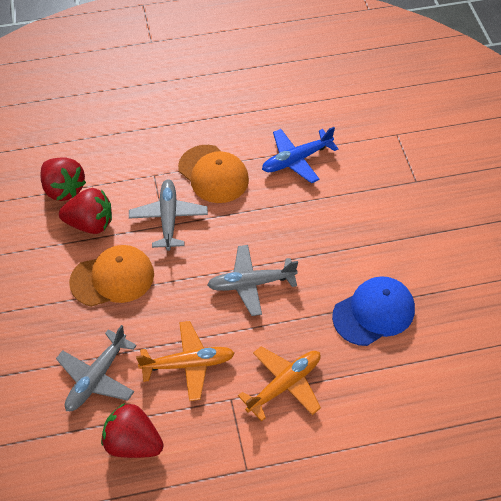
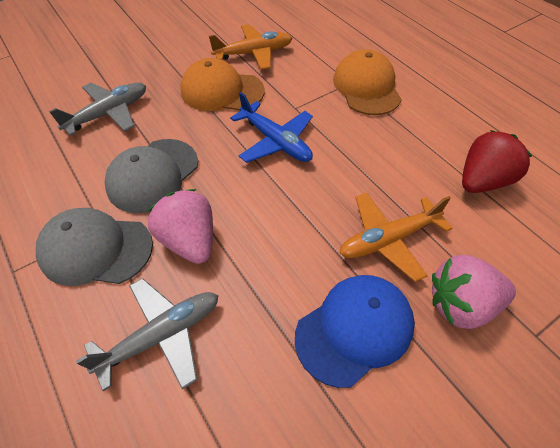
grey cap: none = 0 -> [36,208,153,286] [105,139,198,213] = 2
grey plane: [56,325,137,411] [129,179,208,251] [207,245,298,316] = 3 -> [49,83,146,136] [76,278,218,391] = 2
pink strawberry: none = 0 -> [148,189,213,264] [432,255,516,329] = 2
red strawberry: [40,157,86,201] [59,188,112,234] [101,403,164,458] = 3 -> [462,130,532,193] = 1

